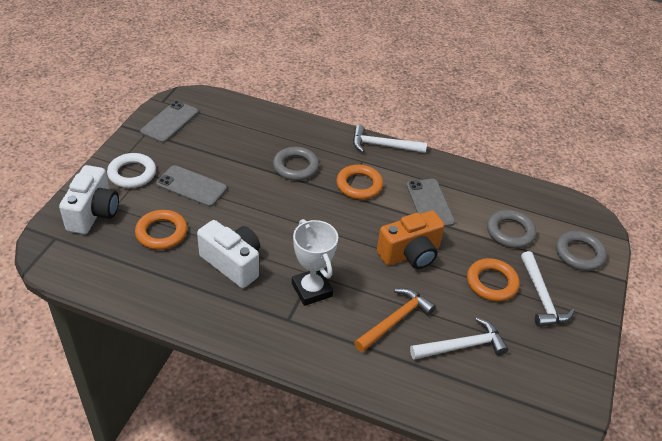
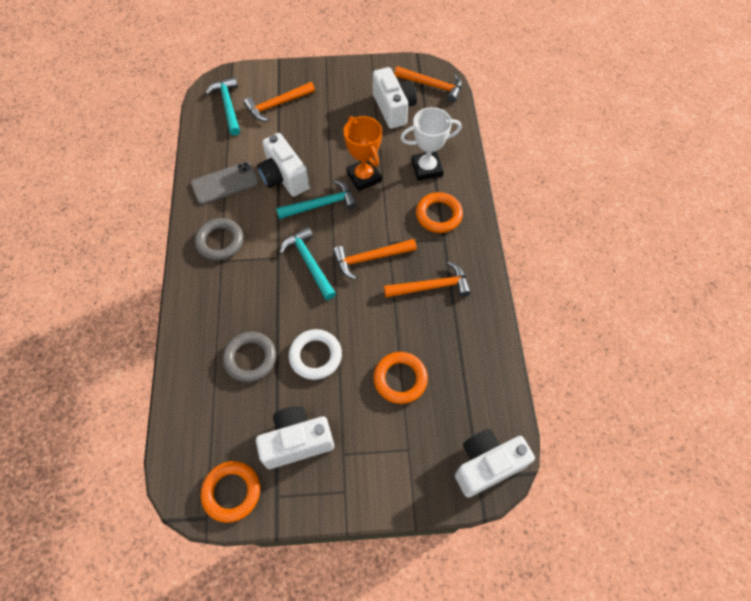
grey phone: [140,101,198,143] [156,165,227,207] [406,179,455,227] = 3 -> [191,162,259,205] = 1
grey ring: [273,147,319,181] [487,210,536,248] [556,231,607,271] = 3 -> [195,218,244,261] [223,332,276,382] = 2
orange camera: [377,211,445,269] = 1 -> none = 0
orange hammer: [354,288,436,352] = 1 -> [244,82,315,121] [333,239,417,280] [384,261,471,298] [394,66,462,102] = 4
orange trophy: none = 0 -> [343,116,382,191] = 1
turquoise hammer: none = 0 -> [205,77,240,136] [276,180,357,219] [280,227,336,300] = 3
white camera: [59,165,119,234] [197,220,260,288] = 2 -> [256,406,334,469] [257,133,310,197] [373,67,417,129] [455,429,535,498] = 4
white hammer: [353,125,427,153] [410,318,508,360] [521,251,575,327] = 3 -> none = 0

